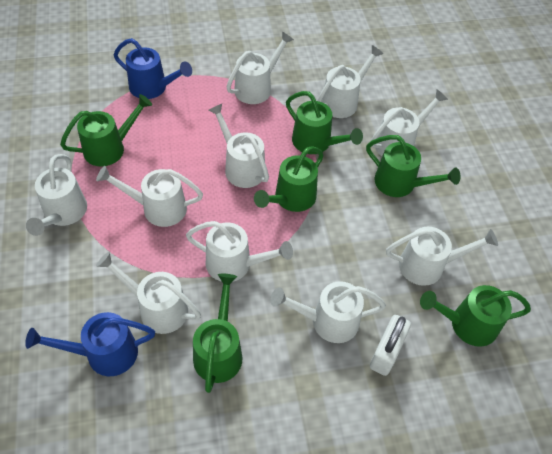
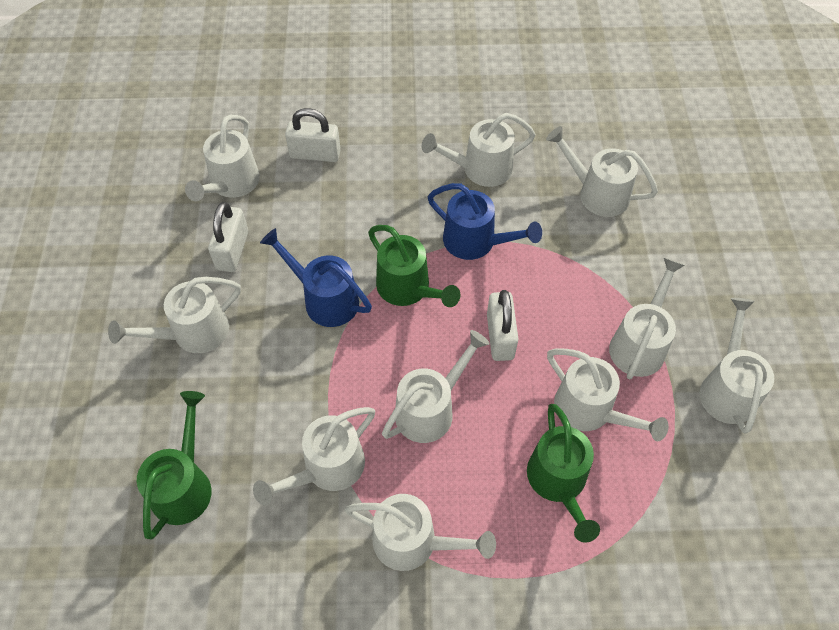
green watering can: [60,94,152,166] [193,274,242,393] [254,146,324,212] [286,91,363,154] [366,135,461,197] [420,285,531,347] = 6 -> [137,391,211,540] [368,225,460,307] [527,404,600,543] = 3
white padlock: [370,315,411,376] = 1 -> [208,202,248,272] [285,108,341,162] [487,290,518,361] = 3

